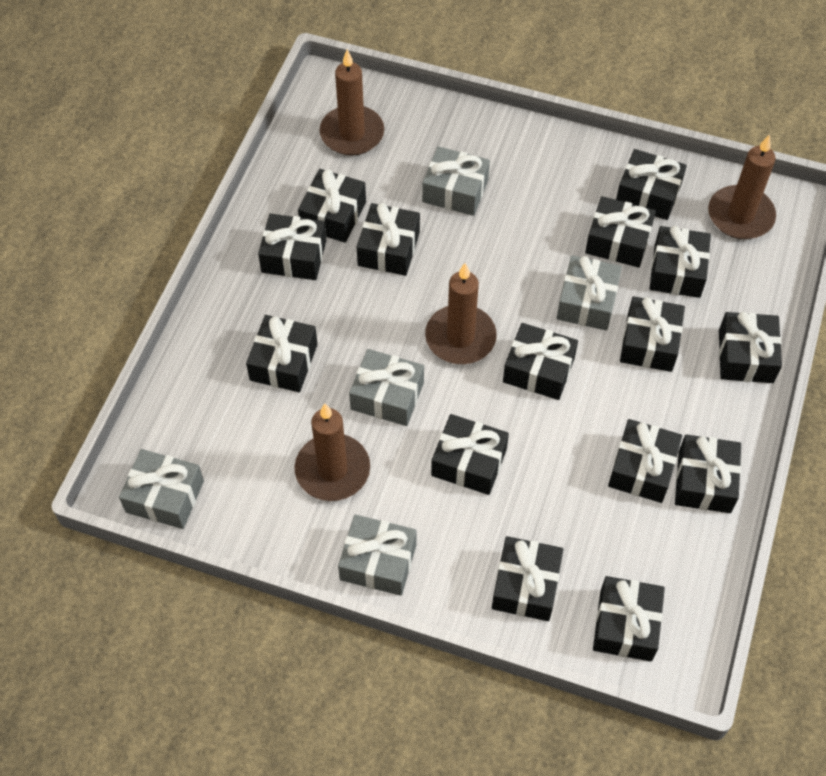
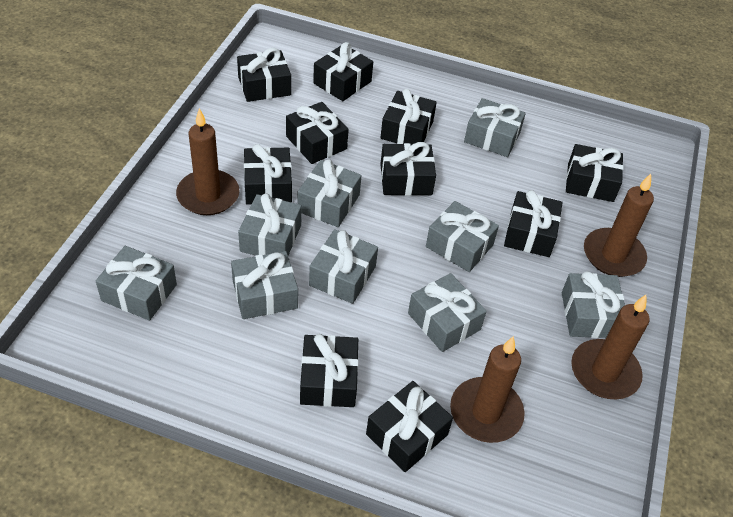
black gift: [246,315,318,392] [258,214,326,280] [298,169,366,243] [357,203,420,276] [431,414,509,495] [492,536,563,621] [503,323,578,400] [585,196,656,268] [593,576,665,662] [608,419,682,503] [616,149,687,220] [620,296,685,372] [649,226,711,298] [675,434,741,513] [719,312,782,383] = 15 -> [237,48,291,102] [244,144,292,205] [286,102,349,164] [300,334,359,407] [313,42,373,101] [366,381,453,472] [380,89,437,144] [380,142,436,196] [504,190,563,257] [566,144,623,202] = 10
grey gift: [119,449,204,529] [338,515,417,596] [349,349,424,426] [422,146,490,216] [557,255,622,330] = 5 -> [96,246,177,321] [231,251,298,319] [238,193,302,256] [297,159,362,227] [309,229,378,304] [408,273,487,352] [426,201,499,272] [464,98,526,157] [562,271,625,338] = 9

